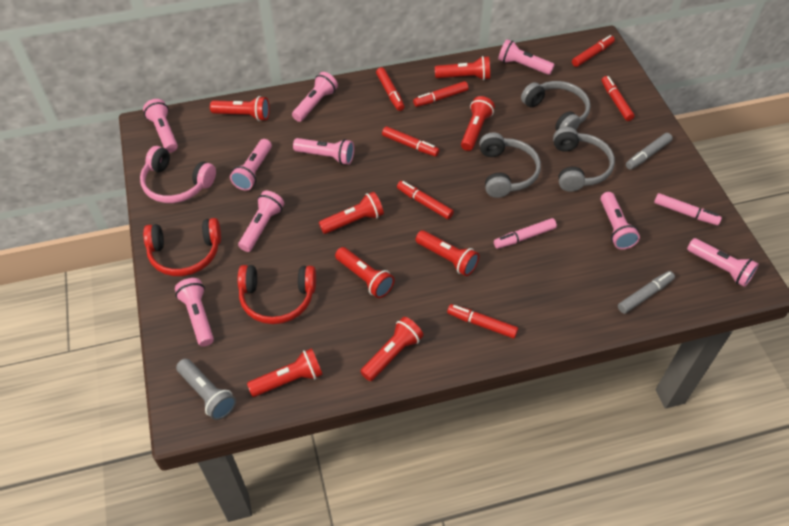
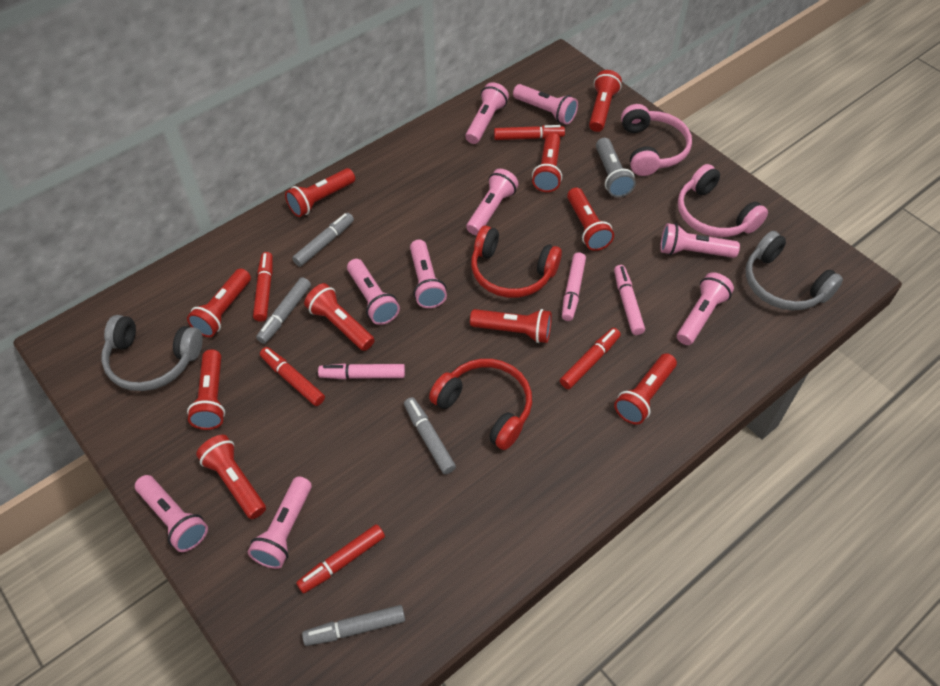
grey headphones: [479,132,541,198] [521,81,591,130] [553,127,615,192] = 3 -> [101,315,203,391] [746,231,843,310] = 2
grey marker: [618,271,675,314] [626,133,673,170] = 2 -> [256,277,311,344] [292,213,354,267] [302,605,405,646] [404,397,456,474] = 4
pink headphones: [140,146,216,203] = 1 -> [621,104,692,176] [678,164,768,237] = 2
pink marker: [494,218,557,249] [654,193,722,225] = 2 -> [318,364,405,379] [562,253,586,321] [614,265,645,335] = 3
red flashlight: [210,96,270,121] [247,348,323,397] [319,192,384,234] [335,247,394,298] [360,317,423,381] [416,230,479,276] [435,56,490,80] [461,96,495,151] = 8 -> [187,269,251,337] [187,349,225,430] [196,435,266,519] [285,168,355,217] [304,283,374,351] [470,309,552,343] [532,133,562,192] [567,188,614,251] [589,70,622,132] [614,353,677,425] = 10
red marker: [376,67,405,111] [382,126,439,157] [397,181,454,219] [413,81,469,107] [447,304,518,338] [572,35,615,67] [602,76,635,121] = 7 -> [253,252,273,322] [260,347,325,406] [296,524,385,594] [494,125,565,140] [560,328,621,389] = 5

